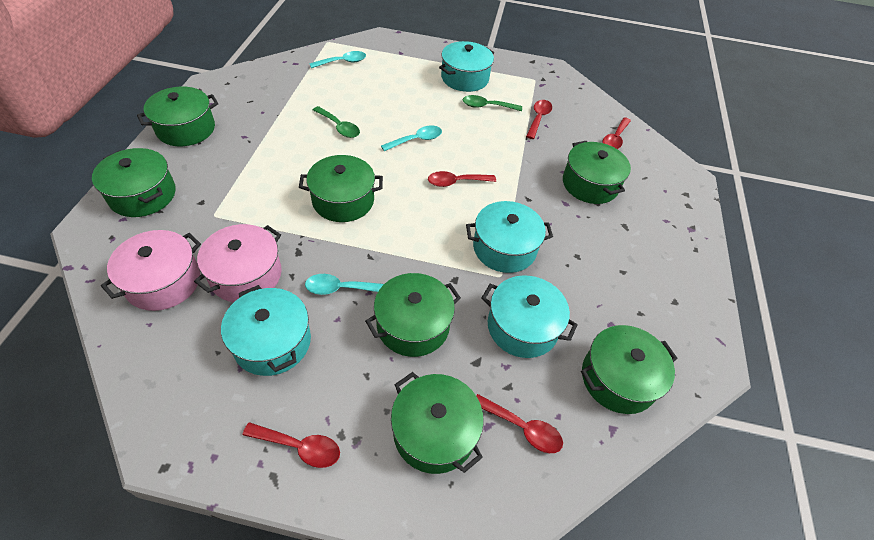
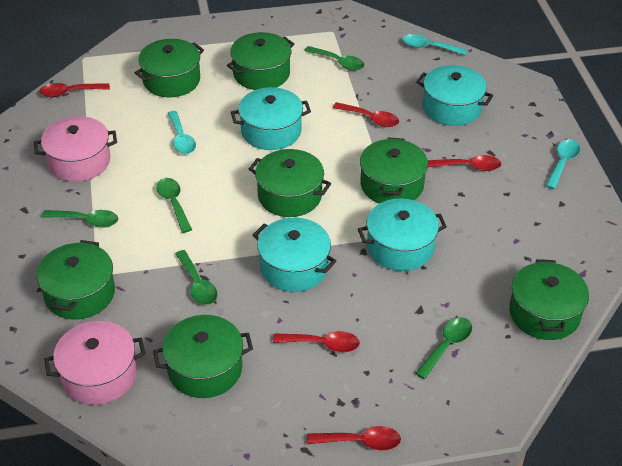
green spoon: [313,106,360,138] [463,95,522,111] = 2 -> [42,210,118,228] [156,178,192,233] [175,250,217,305] [304,46,365,70] [415,317,472,379] = 5

